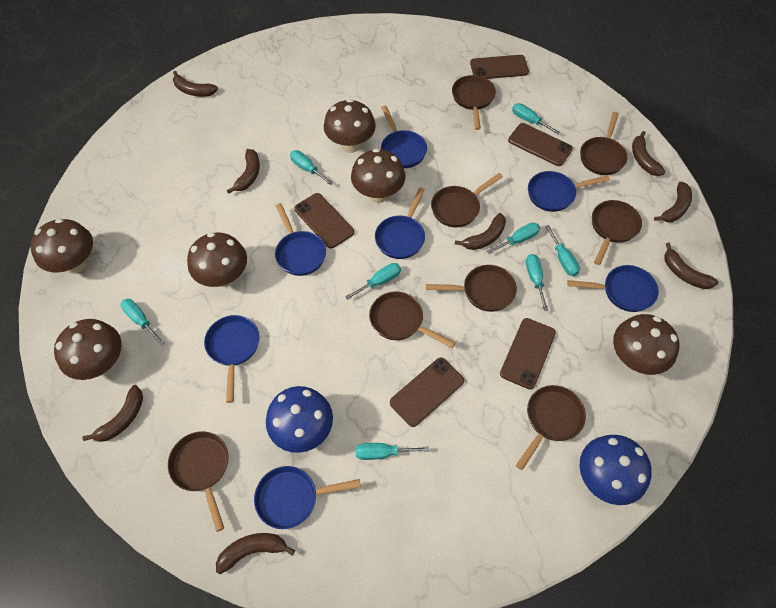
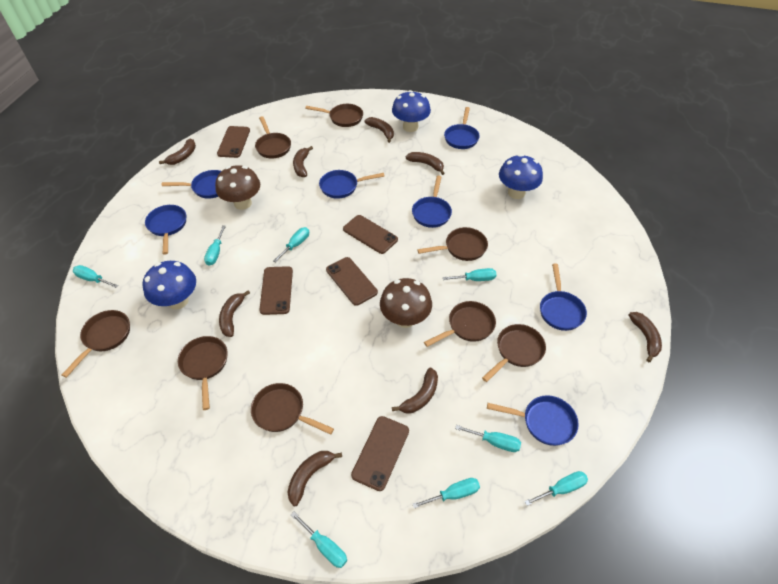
blue mushroom: [266,386,333,453] [580,435,652,505] = 2 -> [142,261,196,310] [392,90,431,132] [499,154,543,199] = 3
brown mushroom: [30,219,93,274] [54,319,122,380] [187,232,247,287] [324,99,376,153] [351,148,405,203] [613,314,680,375] = 6 -> [215,165,260,210] [380,278,432,328] = 2

